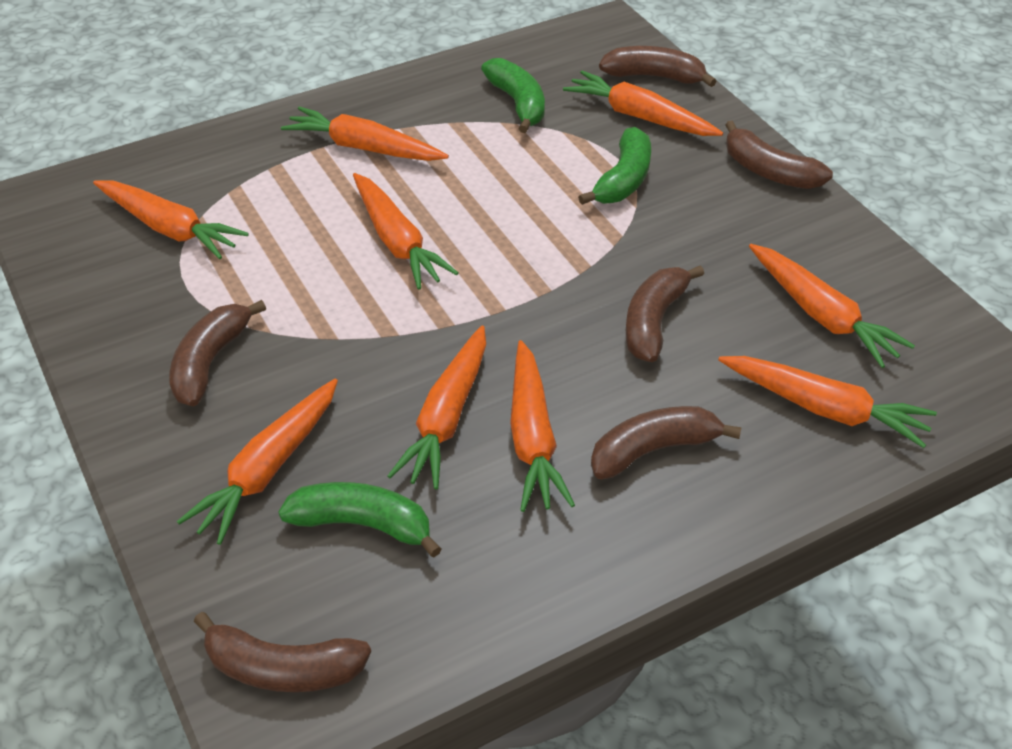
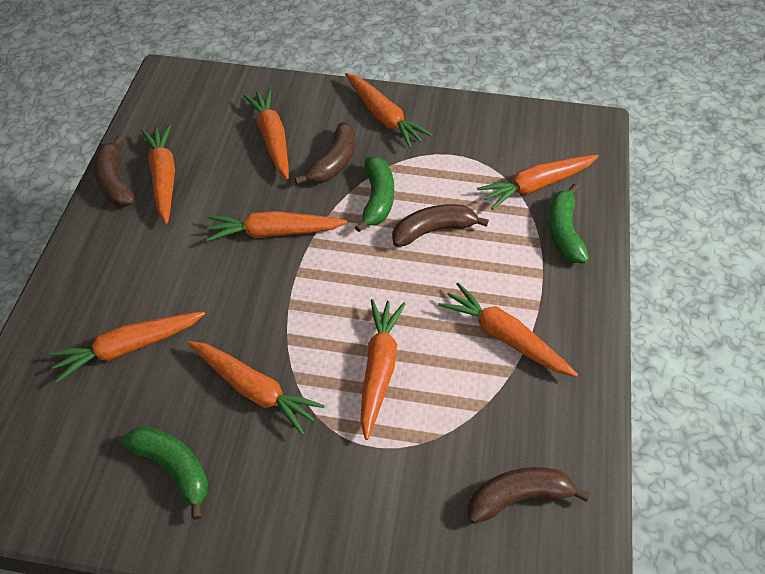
brown banana: [169,300,266,406] [194,612,371,692] [591,406,742,479] [599,46,716,87] [626,265,704,362] [725,121,833,189] = 6 -> [94,135,135,207] [295,122,355,184] [392,204,489,247] [467,467,590,524] = 4

